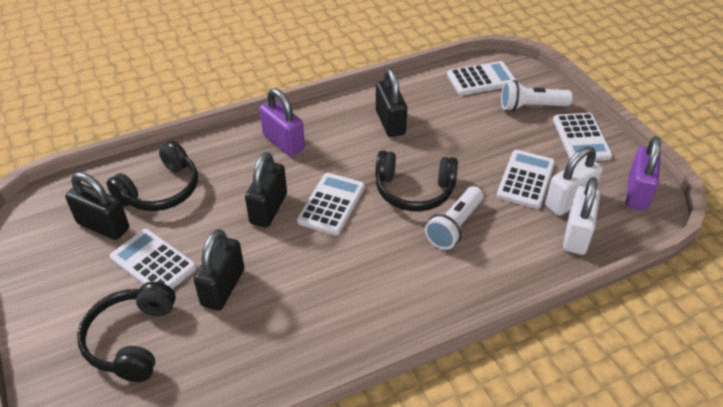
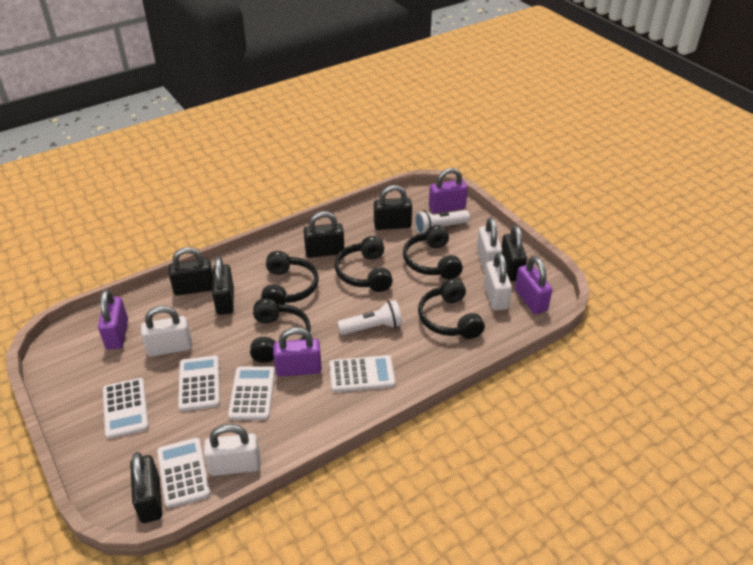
black headphones: [77,282,176,382] [107,141,198,211] [375,150,458,211] = 3 -> [250,298,311,363] [261,251,319,304] [335,236,393,292] [403,225,463,279] [418,278,485,339] = 5
black padlock: [65,172,129,240] [194,229,244,311] [245,152,287,227] [376,68,407,137] = 4 -> [130,452,162,523] [168,247,213,296] [212,257,234,315] [303,211,344,258] [374,185,412,230] [502,225,527,281] = 6
purple padlock: [259,88,305,156] [626,136,661,211] = 2 -> [98,289,128,349] [273,327,322,377] [429,168,468,213] [515,256,553,314] = 4
white padlock: [545,146,603,216] [563,177,600,255] = 2 -> [141,306,192,357] [204,424,260,476] [477,217,502,272] [484,252,512,310] = 4

